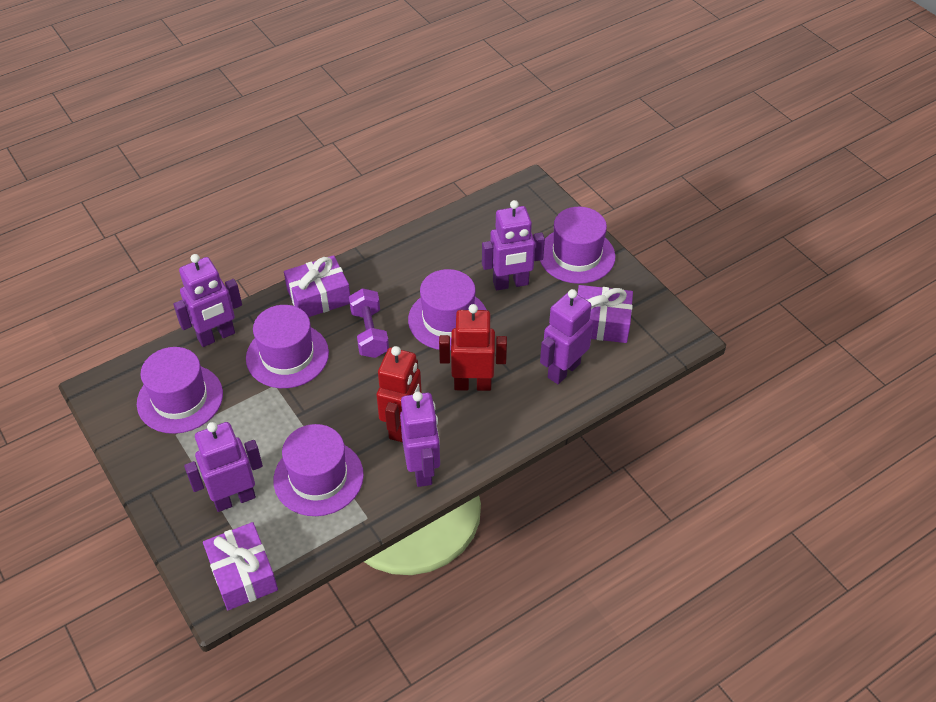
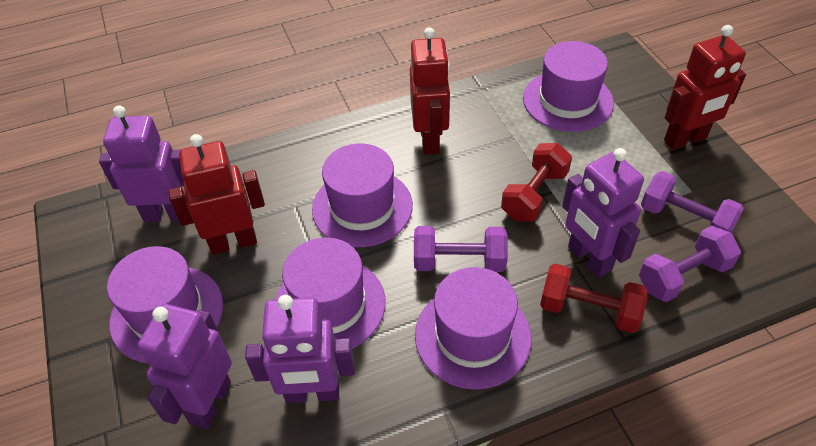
purple dumbbell: [349,288,389,358] = 1 -> [414,226,508,272] [639,226,741,302] [641,171,744,233] = 3
purple gift: [203,522,278,610] [284,255,350,317] [578,285,633,343] = 3 -> none = 0
purple robot: [173,254,242,347] [184,422,263,512] [400,392,440,487] [482,200,545,290] [540,289,593,384] = 5 -> [99,105,184,222] [137,304,232,429] [245,295,355,403] [562,148,644,278] = 4
red dumbbell: none = 0 -> [501,143,572,222] [540,264,647,333] = 2
red robot: [377,346,422,442] [439,304,507,391] = 2 -> [168,134,265,255] [410,27,450,155] [664,25,746,150] = 3

